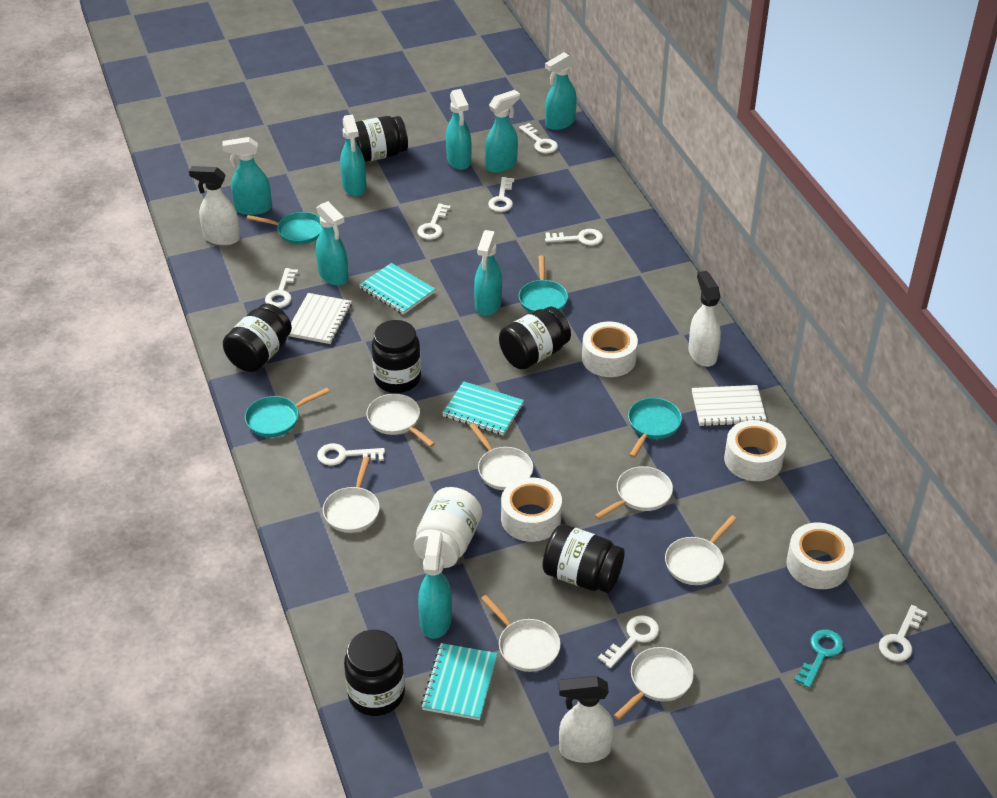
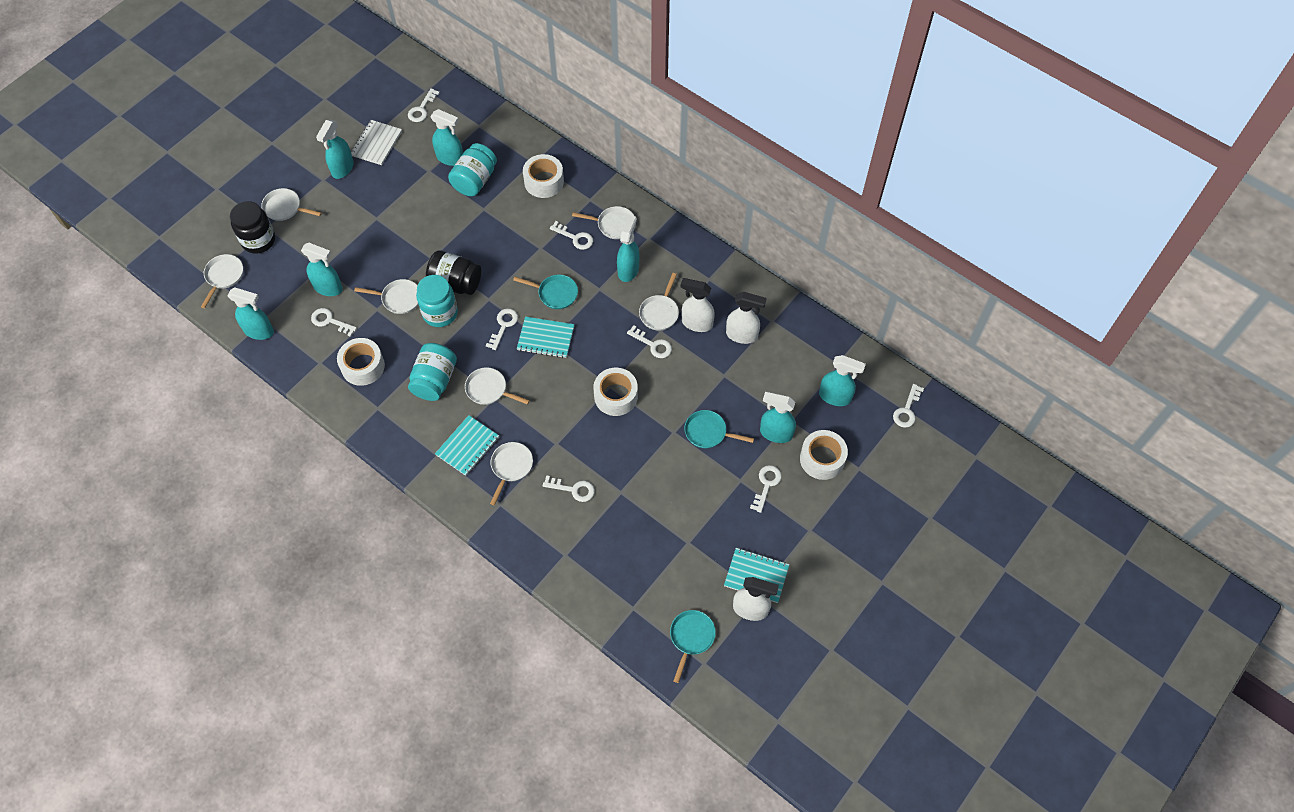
black jar: [223,304,292,372] [344,630,405,716] [355,116,408,162] [372,320,421,393] [499,306,571,370] [542,524,625,593] = 6 -> [230,201,275,254] [426,250,481,295] = 2
turquoise jar: none = 0 -> [408,343,457,401] [416,275,458,327] [448,143,497,196] = 3
turquoise key: [794,629,844,688] = 1 -> none = 0
turquoise pan: [245,388,330,437] [247,212,323,245] [519,255,568,313] [628,398,682,458] = 4 -> [513,275,578,309] [670,610,716,683] [684,410,754,448] = 3
turquoise spray bottle: [222,137,272,215] [316,201,348,286] [340,114,367,197] [418,531,452,639] [446,89,472,170] [474,230,502,316] [485,90,520,173] [545,52,577,130] = 8 -> [228,288,274,340] [301,243,343,296] [316,120,354,179] [430,109,463,166] [617,215,640,282] [760,392,796,443] [819,355,866,406] = 7
white jar: [414,487,482,568] = 1 -> none = 0
white notebook: [289,293,352,344] [692,385,767,426] = 2 -> [351,120,402,165] = 1

